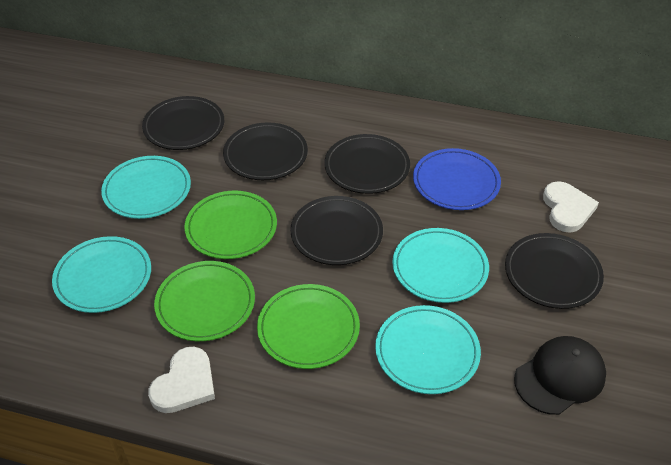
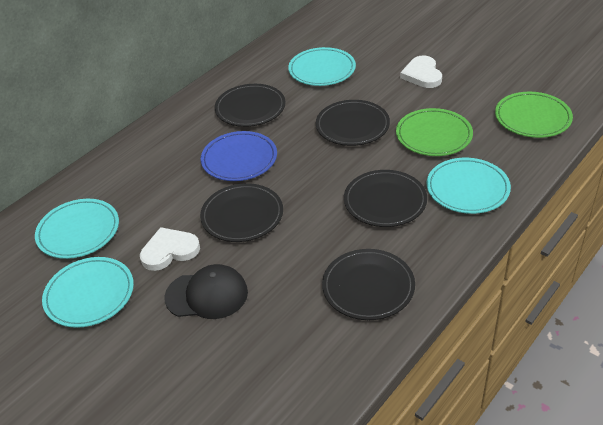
green plate: [154,261,255,341] [184,191,277,259] [257,284,360,369] = 3 -> [396,108,473,156] [495,92,573,138] = 2

